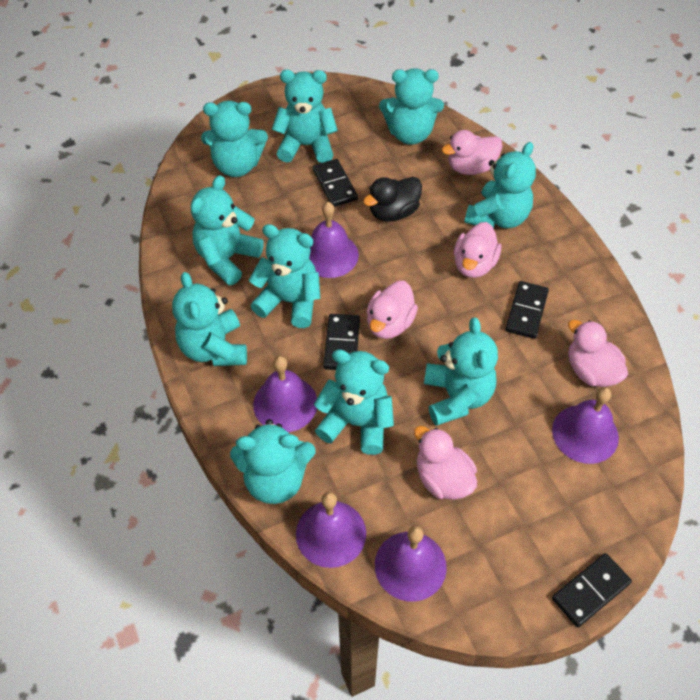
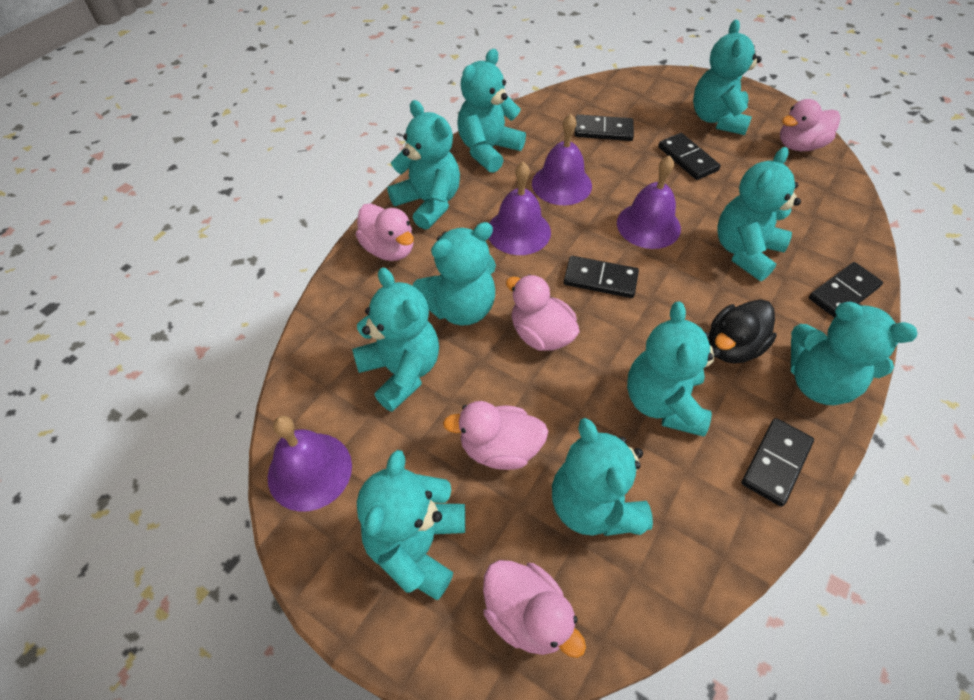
black domino: [313,159,358,207] [323,314,360,370] [505,281,549,339] [552,553,632,627] = 4 -> [564,256,639,298] [574,114,634,141] [658,133,721,180] [741,418,814,507] [809,262,883,318] = 5
purple bell: [253,356,317,432] [296,492,366,568] [309,202,359,278] [375,526,447,602] [552,387,619,464] = 5 -> [268,416,352,512] [488,162,551,255] [532,114,592,205] [617,155,681,249] = 4

